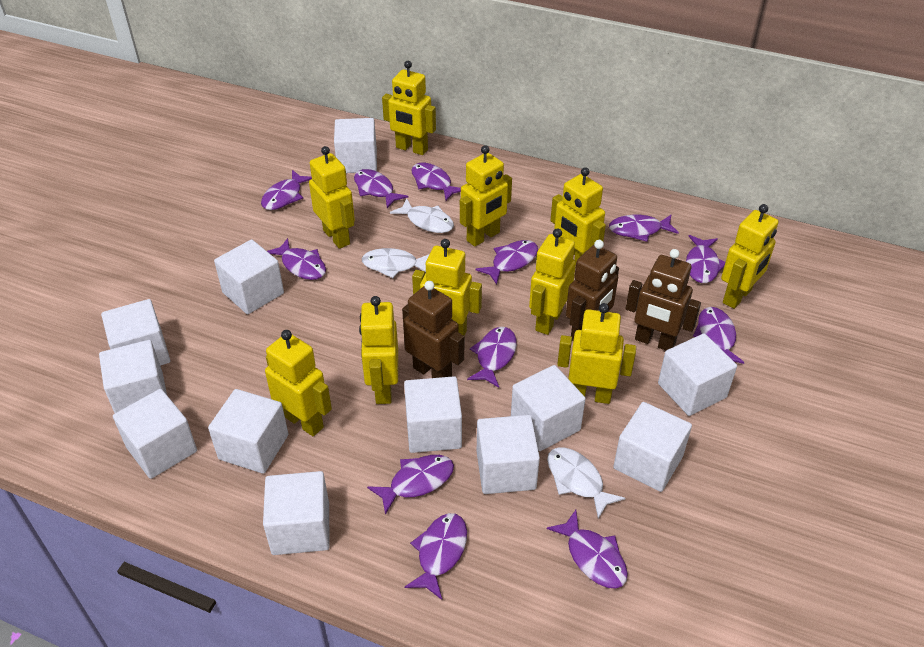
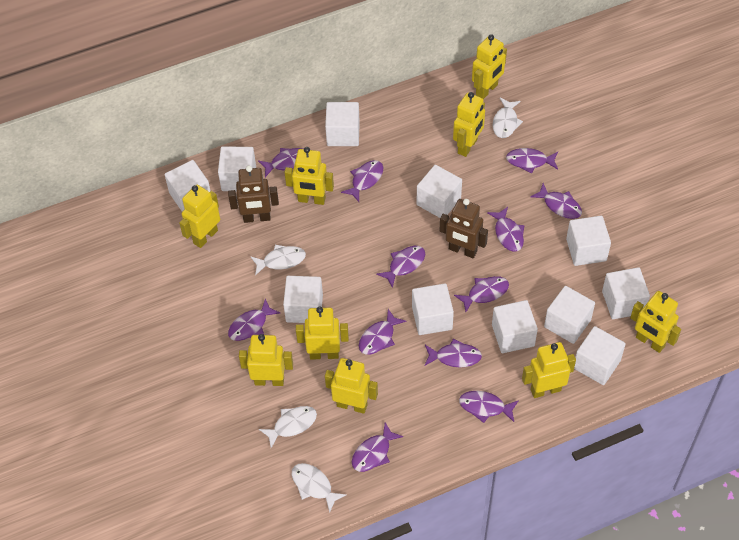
brown robot: [402,281,464,378] [566,240,619,341] [626,249,701,350] = 3 -> [228,165,279,223] [439,199,488,258] = 2
white cube: [99,340,167,413] [101,299,170,366] [113,389,197,479] [208,389,289,474] [214,239,284,314] [263,471,330,555] [334,118,377,173] [404,376,462,453] [477,415,540,494] [511,365,586,451] [613,402,692,492] [658,334,737,416] = 12 -> [165,160,210,212] [218,146,256,191] [283,276,323,323] [325,102,360,146] [412,283,454,335] [417,165,462,218] [492,300,538,353] [544,286,595,344] [566,216,611,266] [574,326,626,385] [602,267,650,319] = 11
white fish: [361,248,430,278] [390,198,454,233] [547,447,625,519] = 3 -> [250,245,306,276] [259,406,317,448] [292,463,346,513] [493,98,523,138] = 4
yellow robot: [265,330,332,436] [309,146,355,249] [359,296,398,404] [382,61,436,155] [412,239,482,336] [460,145,512,247] [529,228,576,335] [551,167,606,261] [557,303,636,404] [721,204,779,309] = 10 -> [179,185,220,248] [239,334,293,386] [284,147,334,205] [296,307,349,360] [325,358,378,414] [453,92,485,157] [472,34,507,99] [522,342,576,398] [630,291,681,353] = 9

